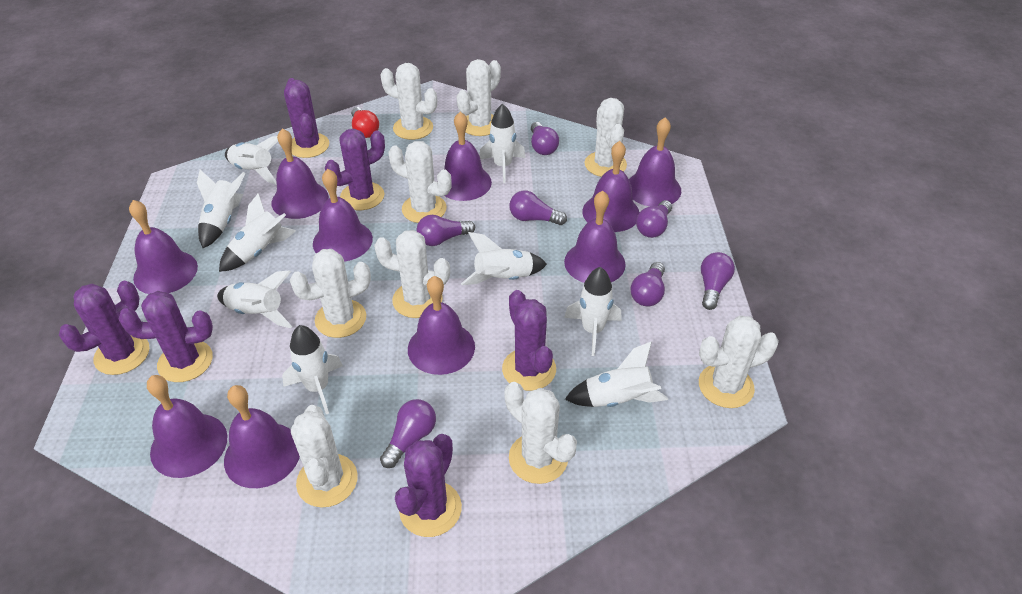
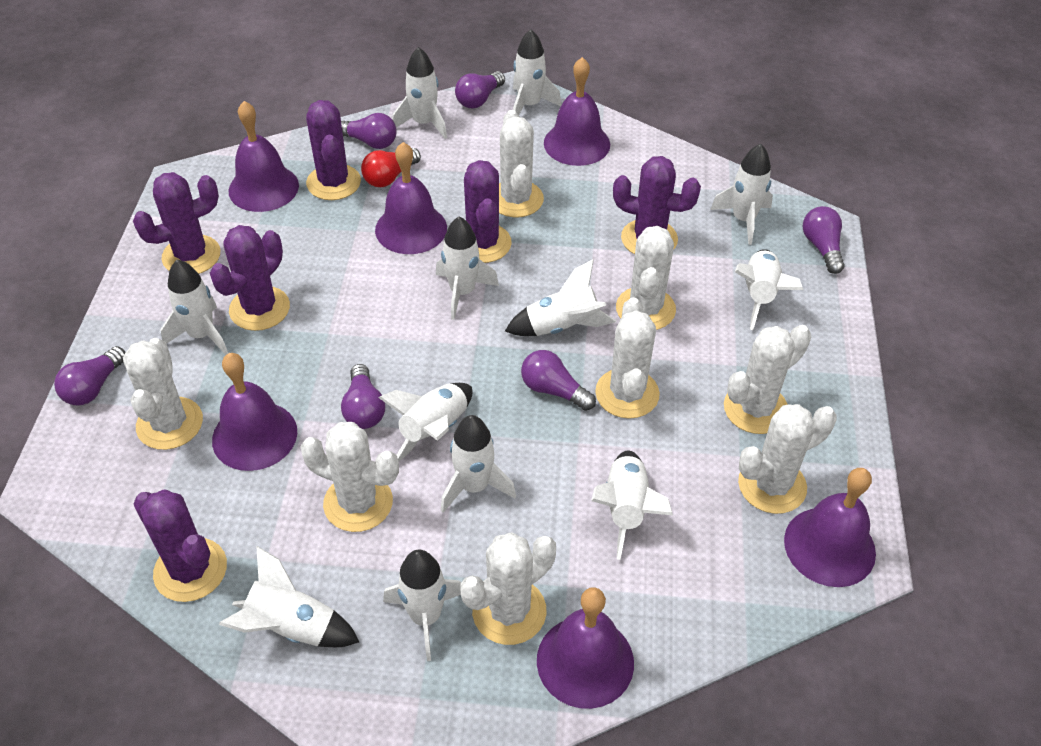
purple bell: [129,200,198,294] [147,375,227,478] [224,385,300,488] [272,128,329,219] [313,169,373,262] [408,276,475,375] [444,112,492,201] [564,190,626,283] [582,141,640,232] [629,117,681,207] = 10 -> [212,353,297,471] [229,101,299,212] [375,142,447,254] [537,587,634,709] [544,57,610,166] [784,468,876,587] = 6
purple light bulb: [380,399,436,468] [416,215,475,246] [509,191,567,225] [531,122,559,155] [631,262,665,306] [636,200,672,238] [701,252,735,310] = 7 -> [54,346,126,405] [341,113,397,149] [341,364,385,429] [455,71,505,108] [521,350,596,411] [803,206,845,274] = 6
white cactus: [290,249,371,338] [291,405,358,508] [374,230,450,318] [380,63,437,140] [388,141,452,223] [457,59,501,136] [505,382,577,484] [585,98,627,177] [699,316,779,408] = 9 -> [123,338,203,450] [300,422,399,532] [460,532,556,645] [499,110,544,217] [595,298,660,419] [616,226,676,330] [724,325,811,434] [738,404,836,514] = 8
white rocket: [197,170,245,248] [217,270,292,328] [219,194,296,272] [225,136,278,185] [282,325,343,414] [461,232,547,285] [479,104,526,183] [564,267,621,356] [565,341,668,407] = 9 -> [160,260,229,355] [219,546,359,647] [378,383,473,462] [383,550,461,661] [393,47,447,139] [436,216,499,320] [441,415,516,513] [505,259,616,336] [513,29,561,115] [591,451,673,560] [710,144,773,245] [735,249,803,330] = 12

